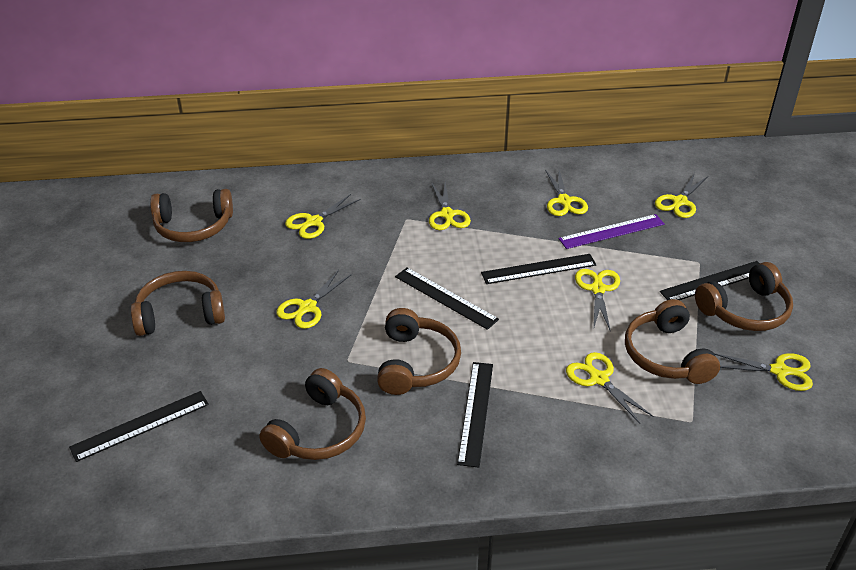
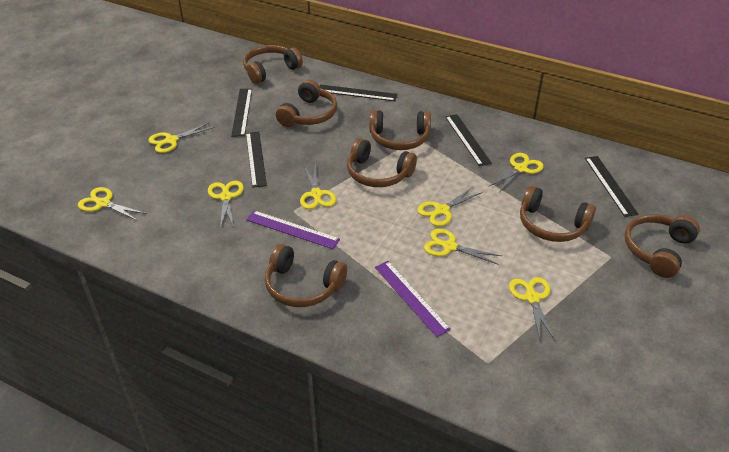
brown headphones: [131,271,225,336] [150,189,233,242] [259,368,366,460] [377,308,461,395] [625,299,720,384] [695,262,793,331] = 6 -> [243,45,303,84] [265,244,347,307] [276,80,337,127] [347,138,417,187] [370,110,431,150] [520,186,596,242] [625,214,700,278] = 7
purple ruler: [559,214,665,249] = 1 -> [246,210,340,249] [375,261,451,337] = 2

